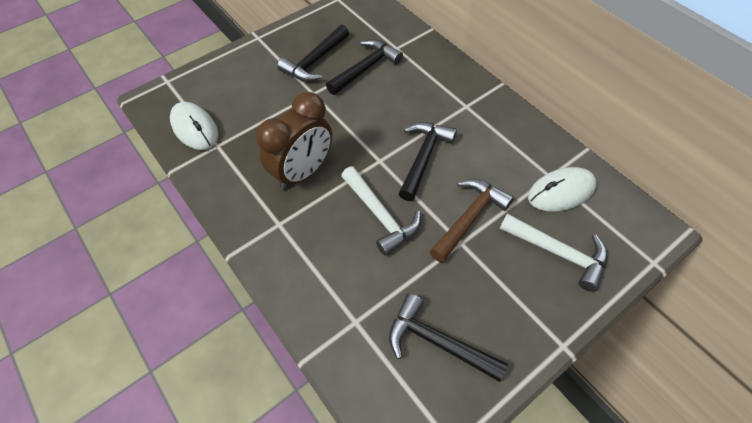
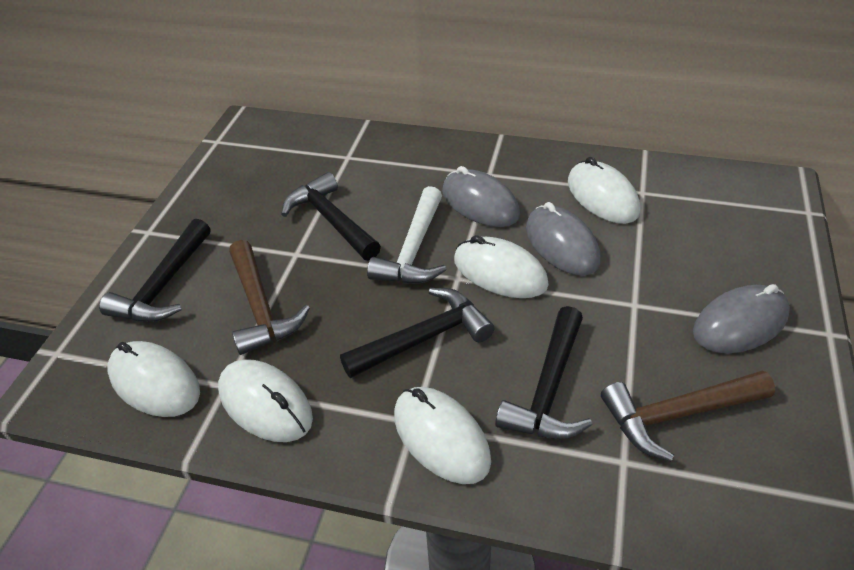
brown clock: [256,92,332,190] = 1 -> none = 0
brown hammer: [430,179,514,263] = 1 -> [229,240,310,355] [601,371,775,461] = 2
grey mouse: none = 0 -> [442,166,520,227] [526,202,600,276] [693,284,790,353] = 3
white hammer: [341,166,421,256] [500,213,607,292] = 2 -> [367,186,447,284] = 1
white mouse: [170,102,218,150] [528,167,597,212] = 2 -> [107,341,200,417] [218,359,313,442] [394,387,491,484] [454,235,549,298] [568,157,640,224] = 5

